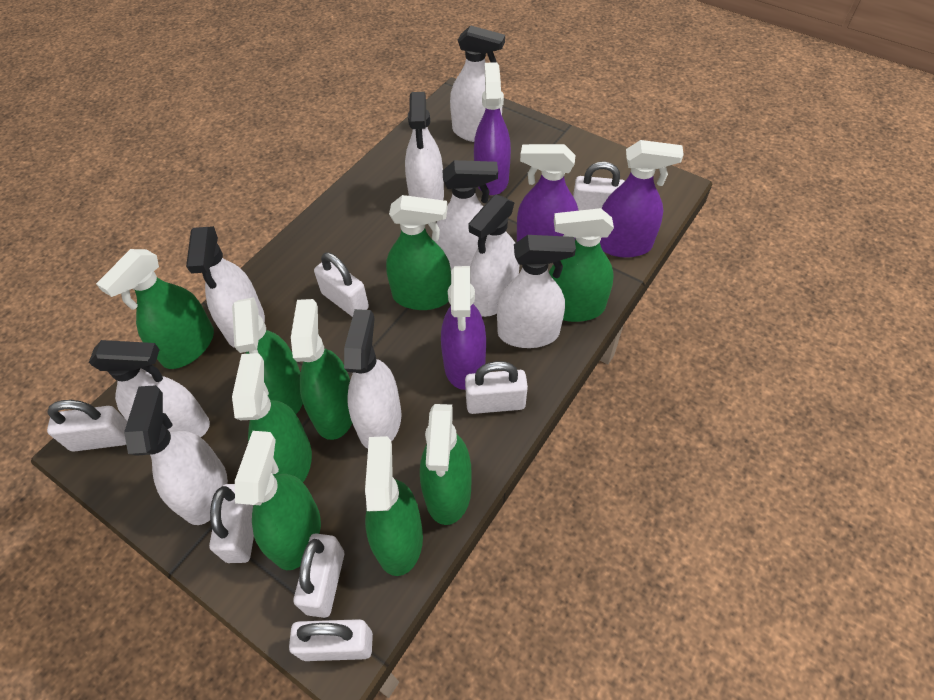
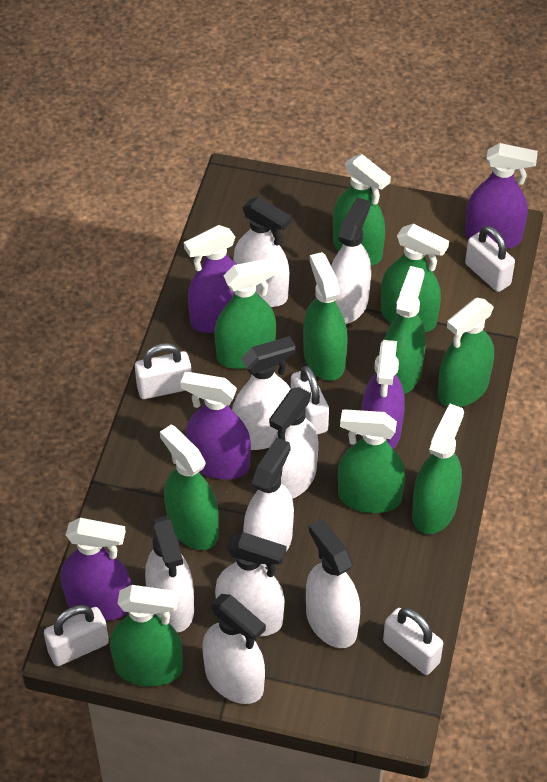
green spray bottle: [96,249,214,369] [232,298,303,414] [232,353,312,482] [235,431,321,570] [291,299,352,440] [365,436,423,576] [386,195,451,310] [420,404,472,525] [549,208,614,322] = 9 -> [110,585,183,686] [160,425,219,550] [214,258,277,369] [303,252,348,381] [333,154,391,266] [338,409,405,513] [381,223,449,332] [384,266,426,394] [412,404,464,534] [438,298,494,407] = 10
purple spray bottle: [441,266,486,390] [474,62,511,195] [517,144,579,242] [600,140,684,258] = 4 -> [61,518,131,621] [180,372,251,479] [184,225,237,333] [361,340,405,449] [465,143,538,249] = 5
white padlock: [47,400,128,452] [209,484,254,563] [289,619,373,661] [293,534,344,618] [314,253,369,317] [465,361,528,414] [573,162,625,211] = 7 -> [44,605,109,666] [135,343,191,399] [291,366,329,435] [383,608,443,675] [465,226,515,292] = 5

